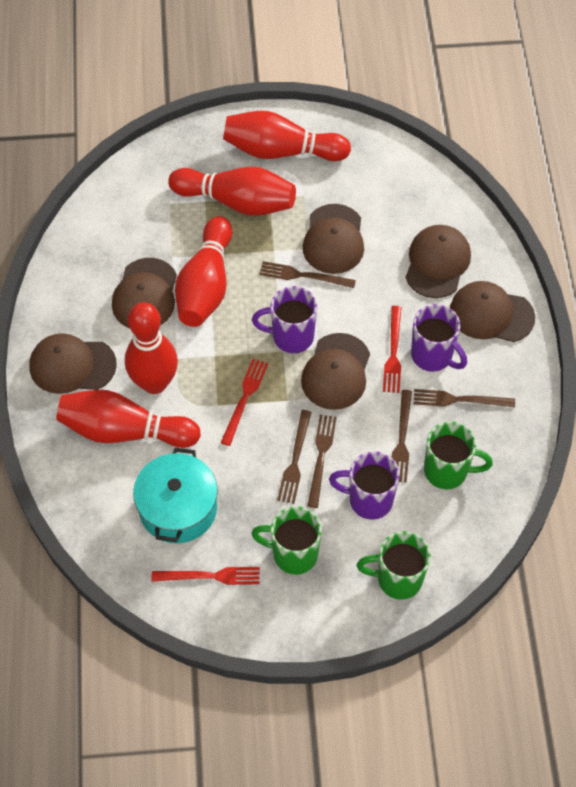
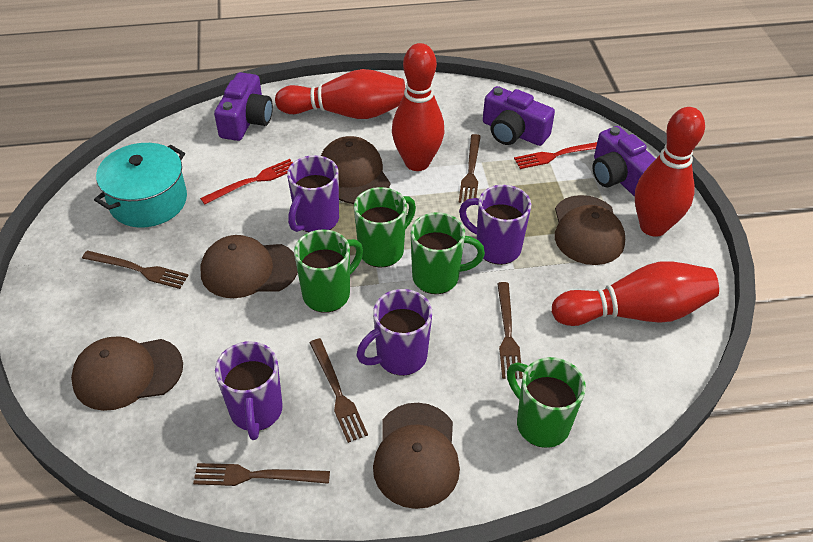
brown cap: [29,333,117,394] [112,258,177,328] [301,333,370,410] [303,204,364,274] [405,225,471,298] [450,281,535,342] = 6 -> [71,336,183,411] [200,235,298,298] [321,136,390,204] [373,403,460,509] [555,195,625,265] = 5
green mug: [251,506,322,575] [357,531,431,600] [424,421,493,489] = 3 -> [294,229,363,313] [354,187,416,268] [411,212,485,294] [507,357,586,448] = 4
purple camera: none = 0 -> [214,72,273,141] [483,86,555,146] [592,126,656,197] = 3
purple mug: [252,286,317,353] [329,451,400,520] [411,304,467,372] = 3 -> [215,341,283,440] [287,155,339,232] [356,289,432,376] [459,185,531,265] = 4
red bowling pin: [56,390,201,448] [125,302,178,394] [168,167,296,216] [175,216,232,327] [223,111,351,161] = 5 -> [275,69,405,119] [392,43,444,171] [552,261,719,326] [635,107,705,237] = 4
red fork: [152,567,259,585] [221,359,268,446] [383,306,402,393] = 3 -> [200,159,293,205] [514,142,597,169] = 2

